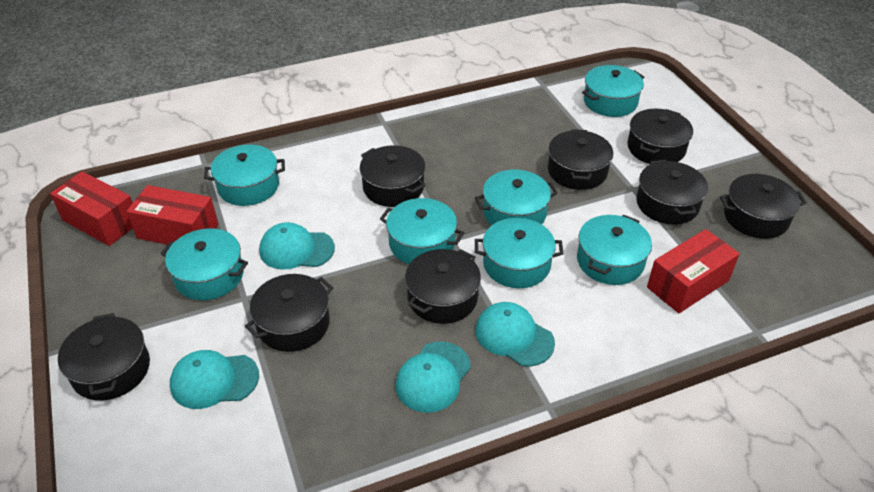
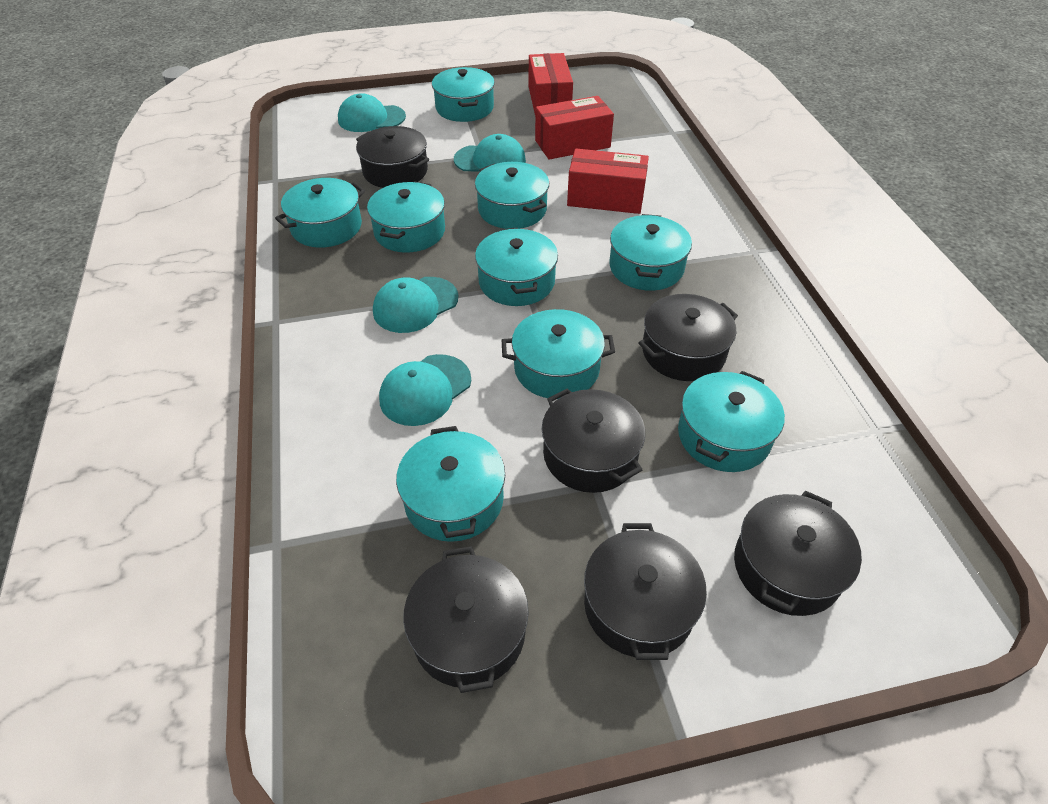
black pot: [58,313,150,401] [245,274,333,352] [360,145,425,207] [405,249,481,324] [548,129,613,190] [627,109,693,164] [636,160,708,225] [720,174,807,239] = 8 -> [356,126,429,188] [403,546,529,693] [542,388,645,493] [584,523,707,660] [639,294,738,381] [734,491,862,616] = 6
turquoise pot: [161,228,248,300] [204,145,285,206] [380,198,464,264] [475,170,558,226] [475,218,564,288] [577,214,652,285] [582,65,644,117] = 7 -> [275,178,365,248] [367,181,445,253] [396,426,505,542] [432,67,495,122] [475,162,549,229] [475,227,558,306] [502,309,615,399] [609,214,692,291] [678,371,785,472] = 9

